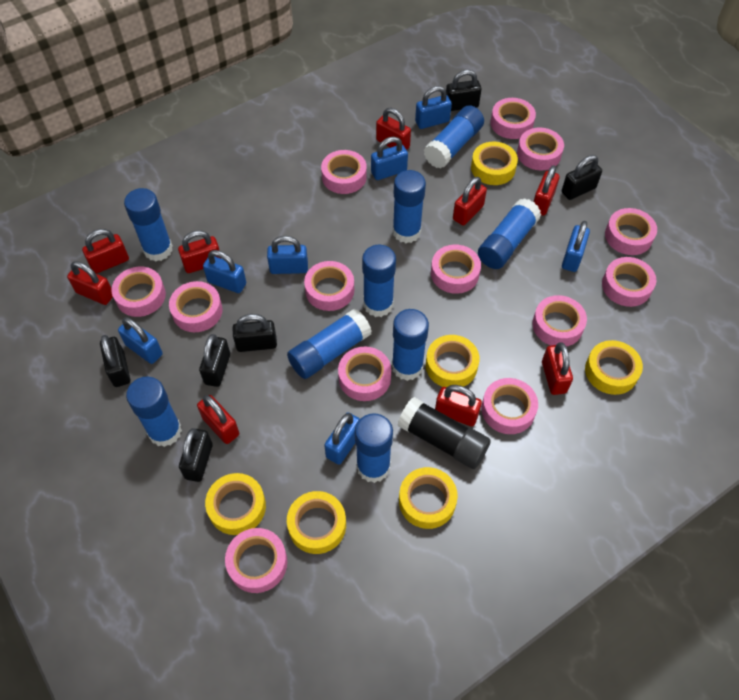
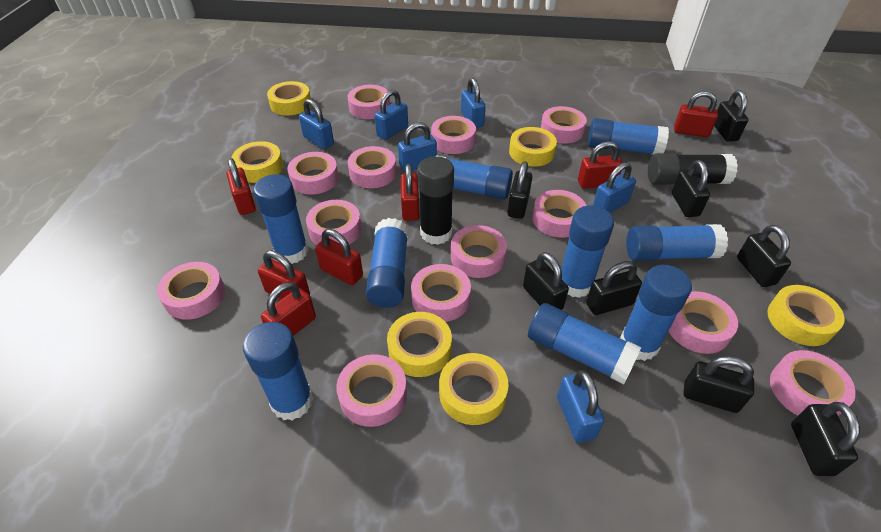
black glue stick: [398,397,491,469] = 1 -> [417,156,454,245] [648,154,738,185] = 2
black padlock: [100,335,130,387] [179,428,213,482] [199,334,230,387] [233,314,277,352] [446,70,481,111] [562,155,602,200] = 6 -> [507,161,532,219] [523,252,569,310] [586,261,642,315] [672,160,710,217] [684,356,754,413] [714,90,749,142] [737,225,791,287] [791,402,860,476] = 8
blue padlock: [118,317,163,364] [203,250,246,293] [267,236,308,274] [324,413,360,465] [371,137,408,180] [415,86,452,129] [562,221,590,272] = 7 -> [299,99,334,149] [374,90,408,140] [398,122,437,172] [461,78,486,128] [557,370,604,443] [593,162,636,212] = 6
red padlock: [67,261,113,305] [82,229,129,274] [178,230,222,273] [197,395,239,444] [376,108,411,150] [435,385,482,426] [453,177,487,226] [533,165,560,216] [542,342,573,395] = 9 -> [227,158,256,215] [258,250,310,299] [261,282,316,336] [315,229,363,285] [401,163,420,221] [578,141,623,189] [674,91,718,137] = 7

